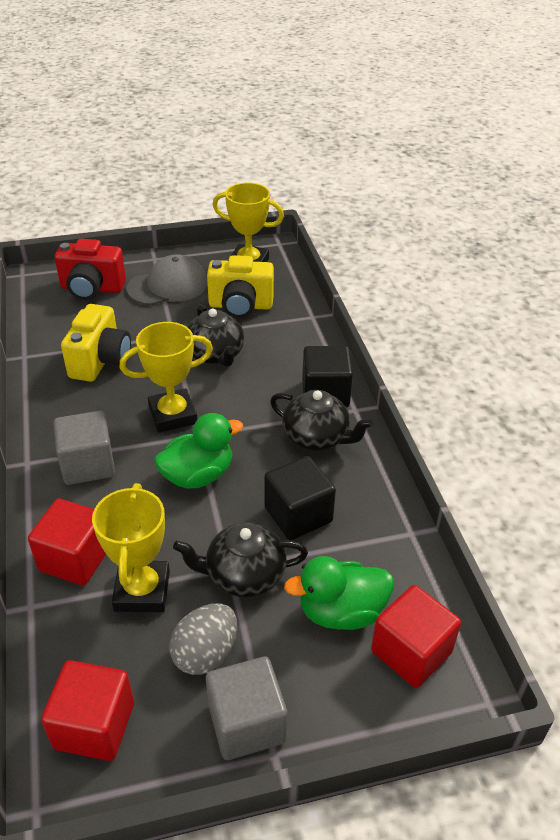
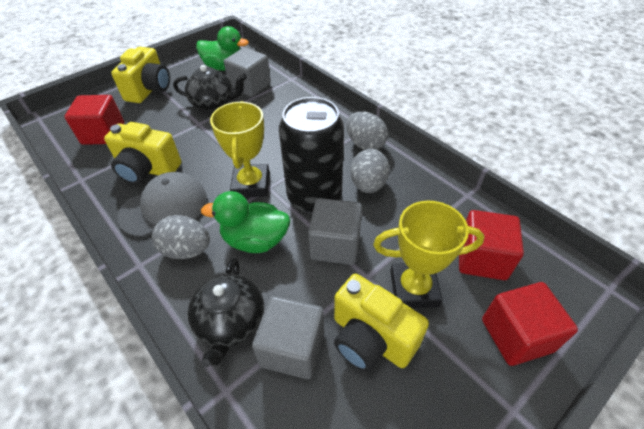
black can: none = 0 -> [279,97,344,213] = 1
black cube: [264,456,336,540] [302,346,353,407] = 2 -> none = 0
black teapot: [173,522,308,597] [187,304,245,367] [270,390,373,451] = 3 -> [173,65,247,111] [188,256,264,367] = 2
grey cube: [53,411,115,485] [206,657,287,760] = 2 -> [224,47,271,97] [252,296,324,379] [308,198,362,265] = 3
grey egg: [169,603,237,675] = 1 -> [152,215,210,259] [346,112,388,150] [351,149,389,193] = 3
red camera: [55,239,126,300] = 1 -> none = 0
yellow camera: [61,304,131,382] [207,255,274,318] = 2 -> [104,122,181,184] [111,47,170,103] [334,274,429,372] = 3
yellow trophy: [92,483,170,612] [119,322,213,433] [213,183,284,262] = 3 -> [210,101,269,197] [373,201,485,308] = 2

